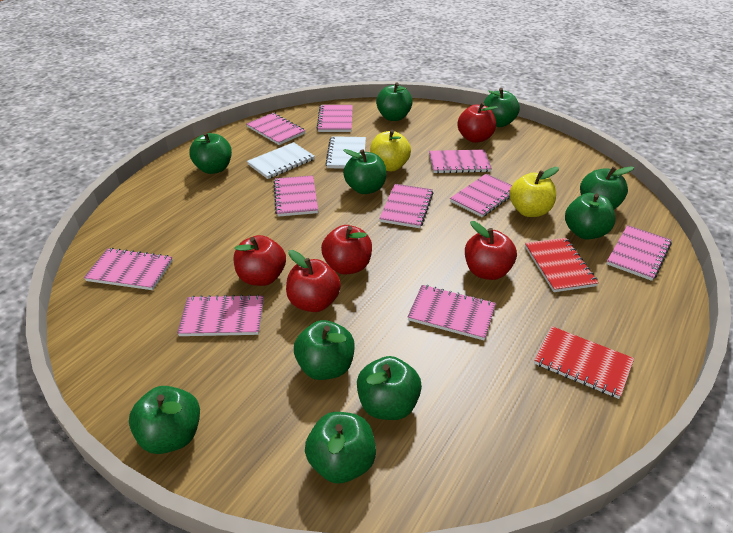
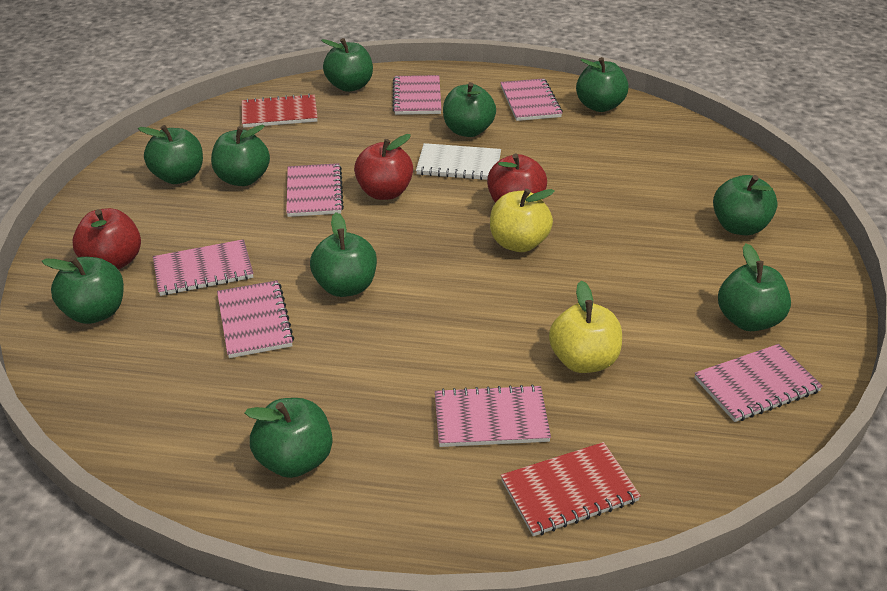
pink notebook: [84,248,173,290] [177,294,264,336] [246,113,306,145] [273,175,318,217] [317,105,353,132] [379,184,434,228] [407,285,496,340] [429,150,492,173] [450,174,512,217] [607,225,672,281] = 10 -> [153,239,253,296] [217,280,294,358] [286,163,344,217] [392,75,442,115] [435,384,551,447] [500,78,563,121] [694,344,823,422] = 7
red apple: [234,235,286,286] [286,250,341,312] [321,225,372,275] [457,102,498,143] [465,221,517,280] = 5 -> [72,208,141,270] [354,134,413,200] [487,153,547,203] = 3
white notebook: [247,142,315,179] [325,136,366,169] = 2 -> [416,143,501,180] = 1

